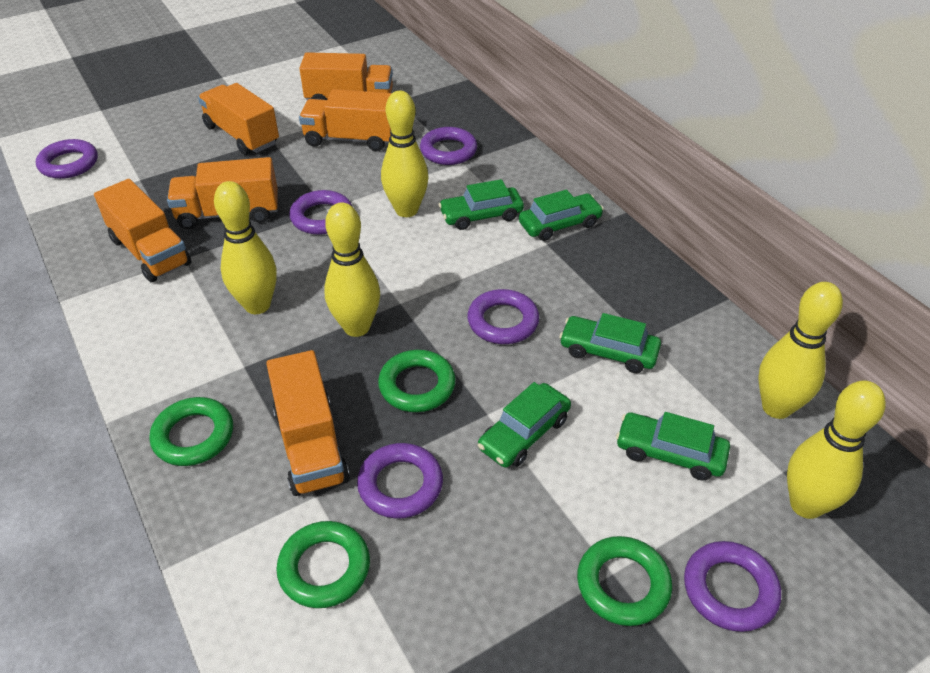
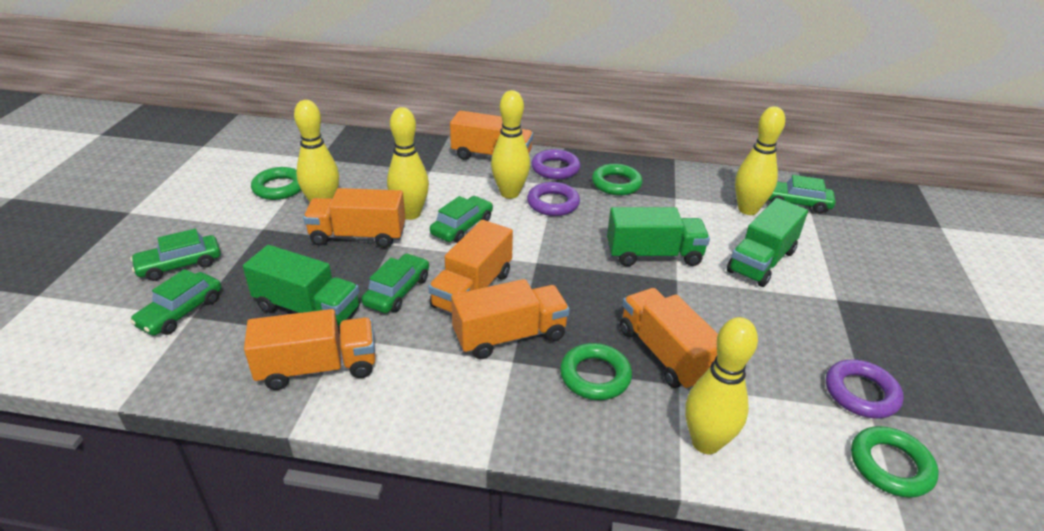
green truck: none = 0 -> [243,245,360,326] [607,207,710,266] [727,198,808,287] = 3
purple ring: [36,139,98,179] [289,190,352,235] [357,443,443,518] [420,127,477,165] [467,289,539,344] [684,541,781,632] = 6 -> [527,182,580,216] [531,149,580,180] [826,360,904,419] = 3

